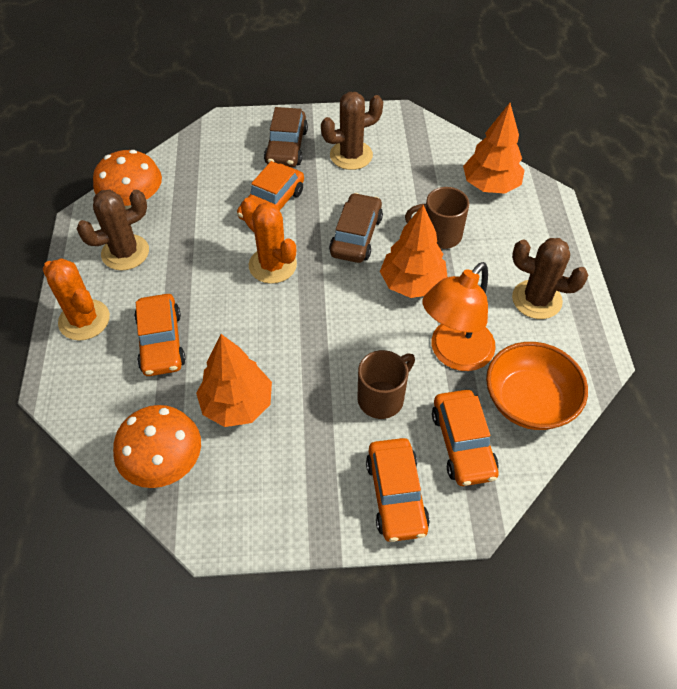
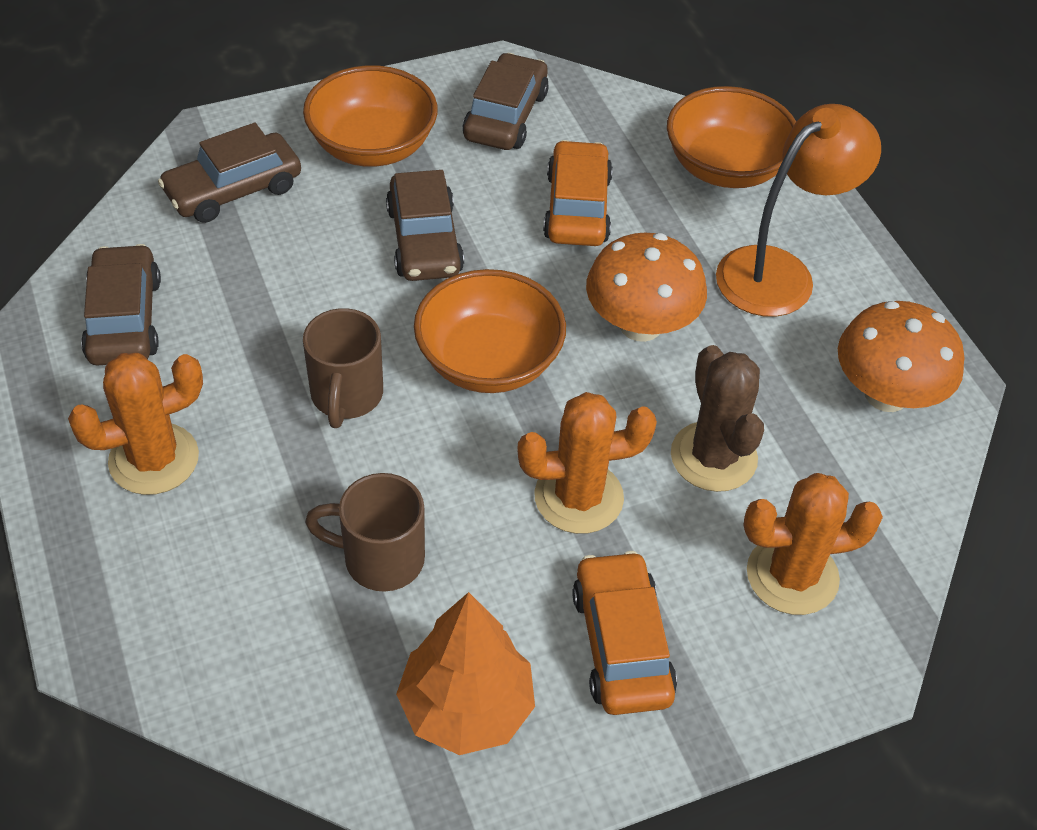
brown cactus: [76,190,149,270] [321,92,383,170] [512,238,588,319] = 3 -> [671,345,764,492] = 1
brown car: [264,107,308,167] [329,193,383,263] = 2 -> [81,244,161,365] [158,123,301,223] [386,170,464,281] [463,53,549,150] = 4
orange bowl: [486,342,588,430] = 1 -> [303,65,438,167] [414,269,566,393] [667,86,796,188] = 3
orange cactus: [43,258,110,341] [241,197,297,284] = 2 -> [68,353,203,495] [517,392,657,534] [743,473,883,615] = 3
orange car: [134,294,186,376] [237,161,304,221] [366,438,430,542] [432,390,499,486] = 4 -> [543,140,613,246] [572,551,677,715] = 2
orange tree: [196,334,272,427] [380,205,448,298] [463,103,525,194] = 3 -> [396,592,535,755] = 1

